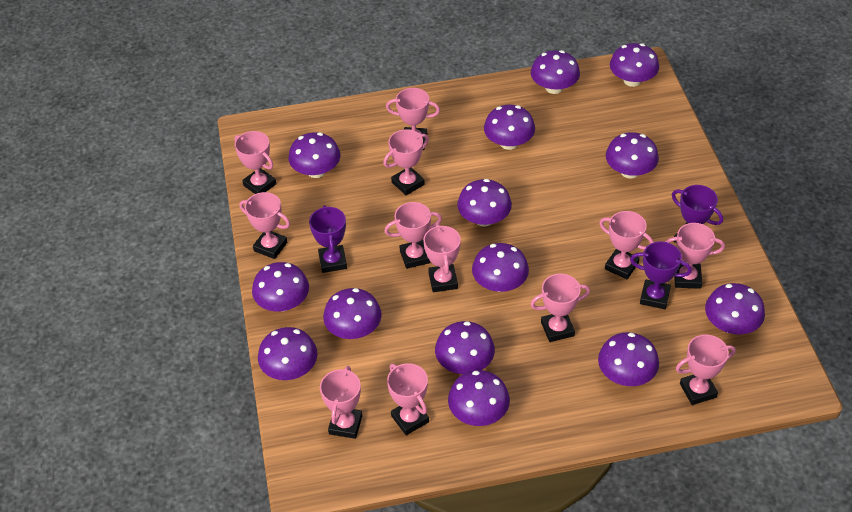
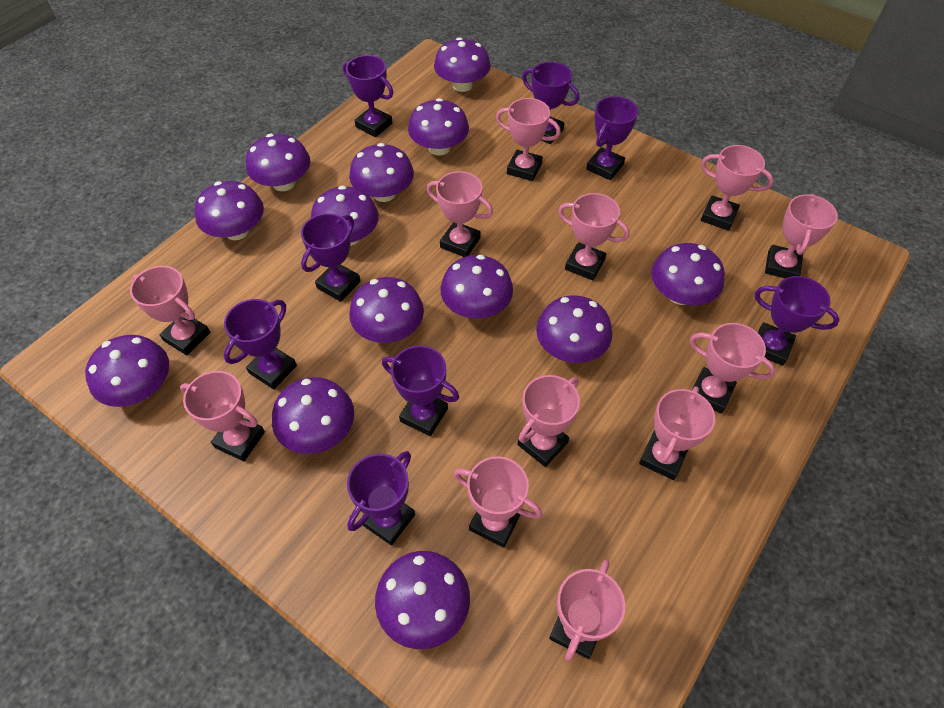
purple mushroom: [252,262,309,312] [258,327,318,380] [288,132,341,178] [323,288,382,339] [435,321,495,374] [448,370,510,426] [457,179,512,227] [472,243,529,292] [484,105,535,150] [531,50,580,94] [598,332,659,386] [606,132,659,179] [610,43,659,87] [705,283,765,335] = 14 -> [85,335,169,407] [195,181,264,240] [246,134,310,191] [272,377,354,454] [311,186,379,246] [349,143,414,202] [349,277,424,343] [375,551,470,649] [408,98,469,156] [434,37,491,92] [440,255,513,319] [536,295,612,363] [651,243,725,305] = 13
purple trophy: [309,205,347,273] [630,241,692,309] [672,185,723,243] = 3 -> [224,299,297,390] [301,213,361,302] [343,55,393,137] [347,451,415,546] [382,346,459,436] [522,62,579,144] [586,96,638,180] [755,276,840,366] = 8

